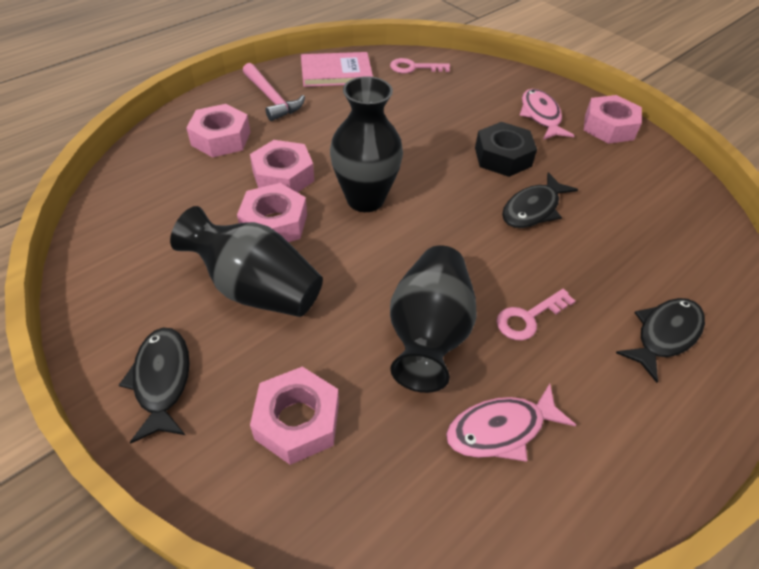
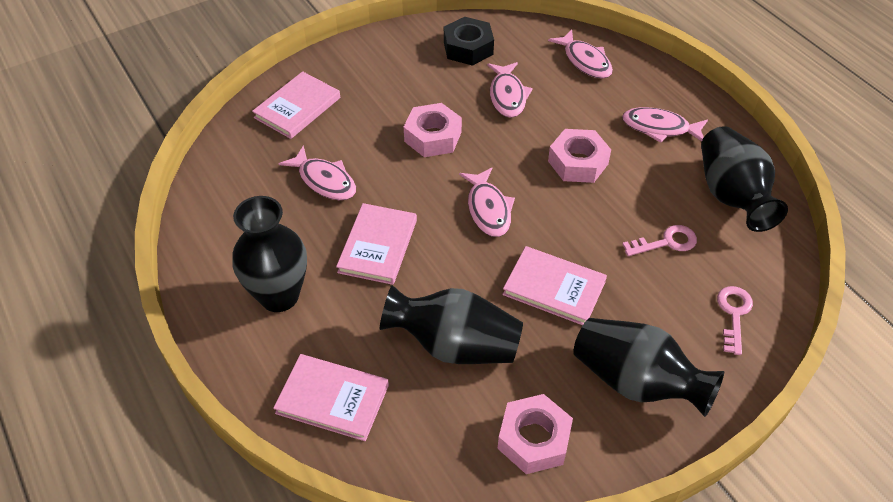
black fish: [119,328,190,443] [502,172,578,228] [616,298,705,383] = 3 -> none = 0
black vase: [170,206,323,317] [330,76,403,212] [390,245,477,393] = 3 -> [232,196,307,312] [380,285,523,364] [573,318,724,417] [701,126,788,232] = 4
pink book: [301,52,373,87] = 1 -> [252,71,340,139] [273,354,389,441] [336,203,417,285] [502,246,607,325] = 4
pink fish: [446,384,576,462] [519,89,575,140] = 2 -> [279,145,356,200] [459,167,515,237] [487,62,533,118] [548,30,613,79] [622,107,708,143] = 5
pink hammer: [243,63,305,121] = 1 -> none = 0
pink nut: [186,104,250,158] [237,183,307,242] [250,140,314,193] [250,367,339,465] [584,95,642,144] = 5 -> [404,103,462,157] [497,394,573,474] [548,129,611,183] = 3

